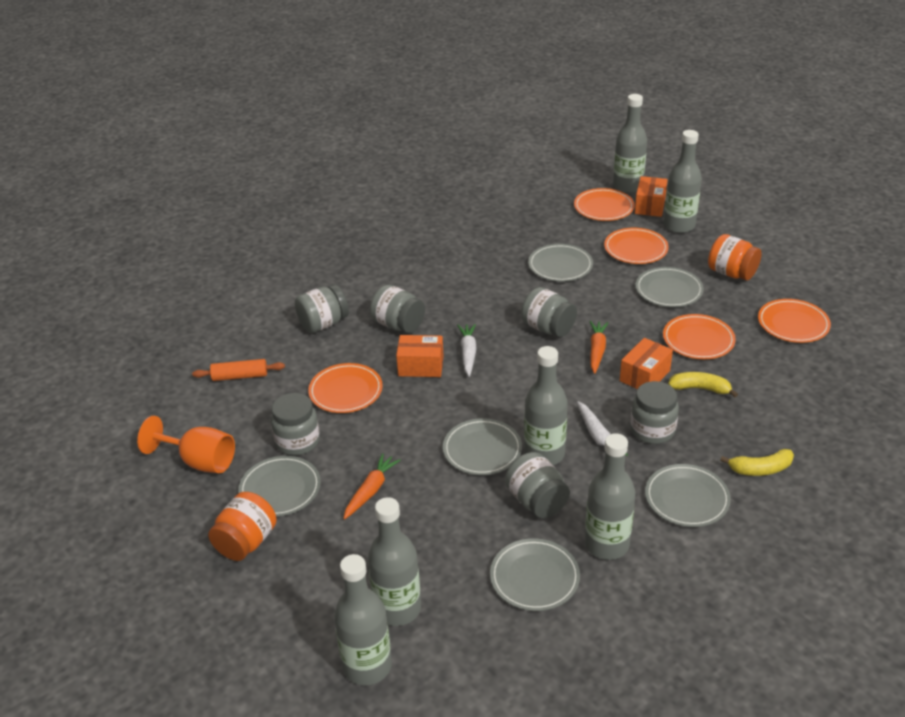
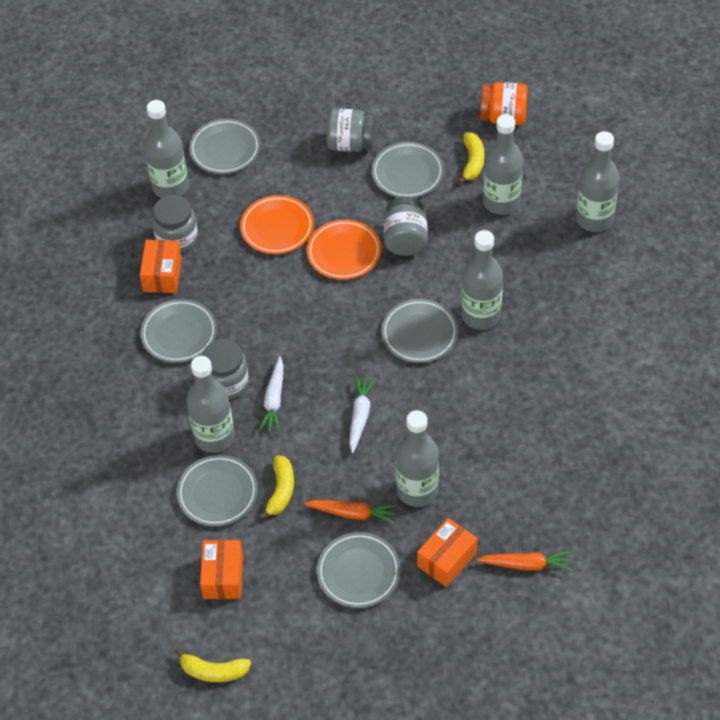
grey jar: [271,393,320,456] [295,285,349,333] [370,285,425,333] [505,452,570,518] [521,287,577,337] [630,381,679,444] = 6 -> [152,195,198,252] [202,339,249,399] [327,109,375,152] [384,196,428,256] = 4
orange goblet: [137,416,235,473] = 1 -> none = 0
orange jar: [208,492,277,561] [708,234,762,280] = 2 -> [480,82,528,125] = 1
orange plate: [308,363,383,413] [574,188,635,221] [604,228,669,264] [663,314,736,359] [758,299,831,343] = 5 -> [240,195,314,254] [307,220,381,280] = 2
orange rolling pin: [192,359,285,381] = 1 -> none = 0
yellow banana: [668,372,738,397] [720,449,794,476] = 2 -> [175,648,251,682] [259,455,294,520] [458,133,485,184] = 3

